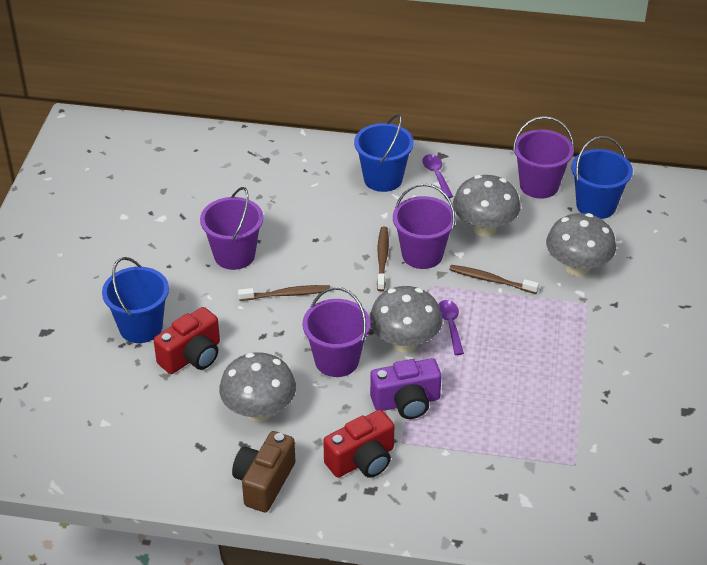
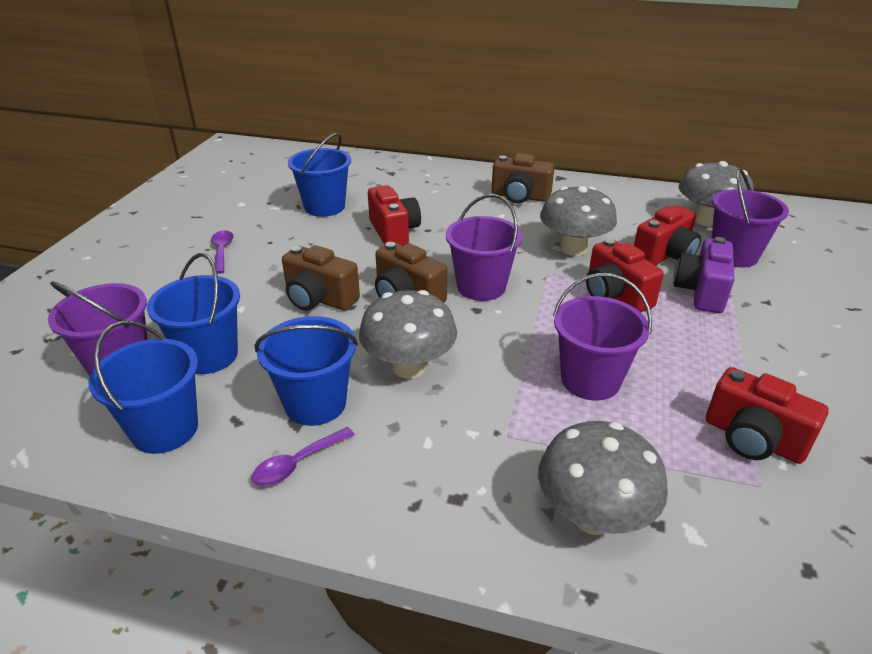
blue bucket: [102,257,169,343] [354,114,414,192] [571,136,633,219] = 3 -> [89,321,198,454] [147,253,240,374] [255,316,358,426] [288,133,351,217] = 4
brown camera: [232,431,295,512] = 1 -> [282,245,360,311] [375,242,447,303] [492,153,555,203] = 3
brown toothbrush: [238,285,330,301] [377,227,389,291] [449,265,539,294] = 3 -> none = 0
red camera: [154,307,220,374] [323,409,395,478] = 2 -> [368,185,421,245] [586,238,664,312] [634,205,701,266] [706,367,829,464] = 4

